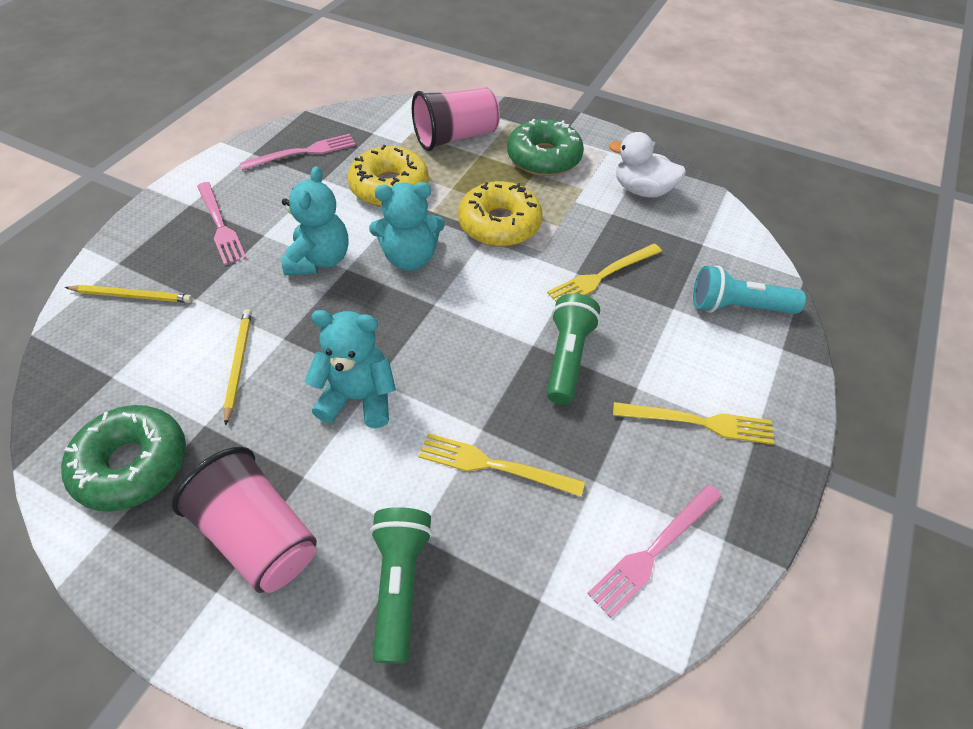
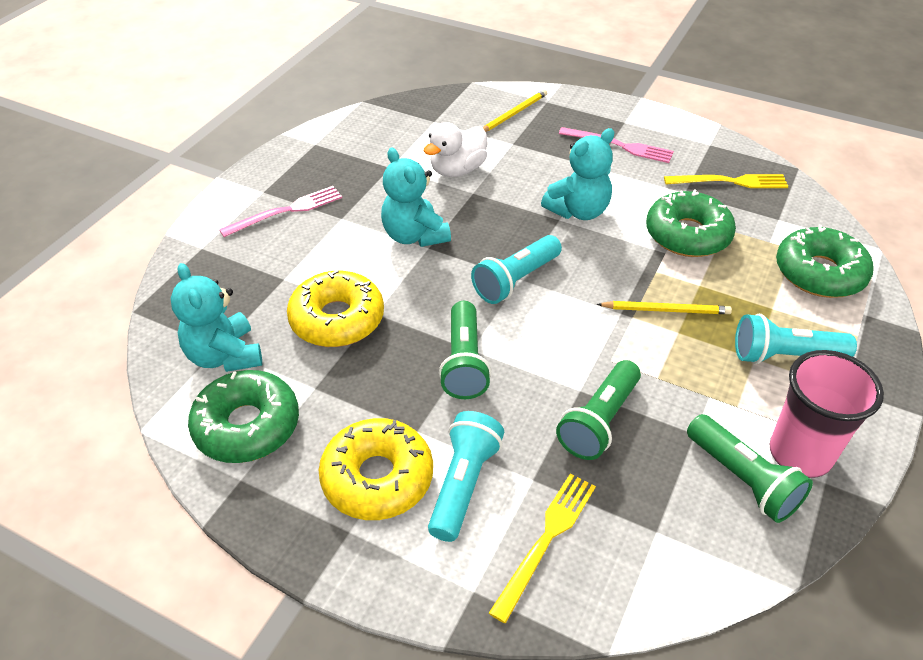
green donut: [61,405,186,512] [507,119,584,176] = 2 -> [188,370,299,463] [646,189,736,257] [776,225,874,298] = 3
green flashlight: [370,507,433,664] [547,293,600,405] = 2 -> [439,301,491,399] [556,360,641,460] [687,414,813,523] = 3
pink cup: [171,447,317,593] [412,88,500,151] = 2 -> [770,350,884,478] = 1
pink fork: [197,182,247,265] [240,134,356,171] [587,484,722,618] = 3 -> [219,186,342,237] [559,127,674,163] = 2
turquoise flashlight: [693,266,806,314] = 1 -> [428,411,504,542] [471,235,562,304] [735,314,857,364] = 3
yellow fork: [418,433,585,497] [547,244,662,302] [613,402,774,445] = 3 -> [489,473,596,623] [664,174,789,188] = 2

